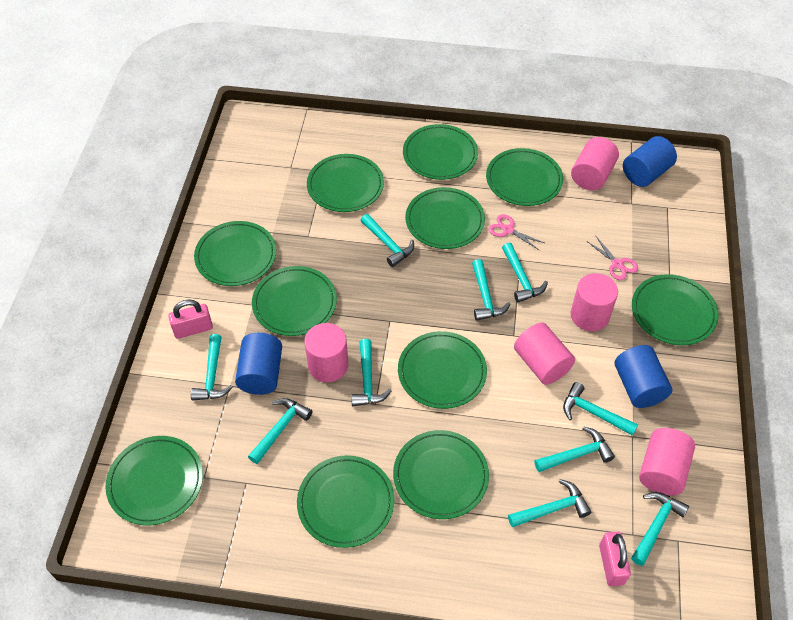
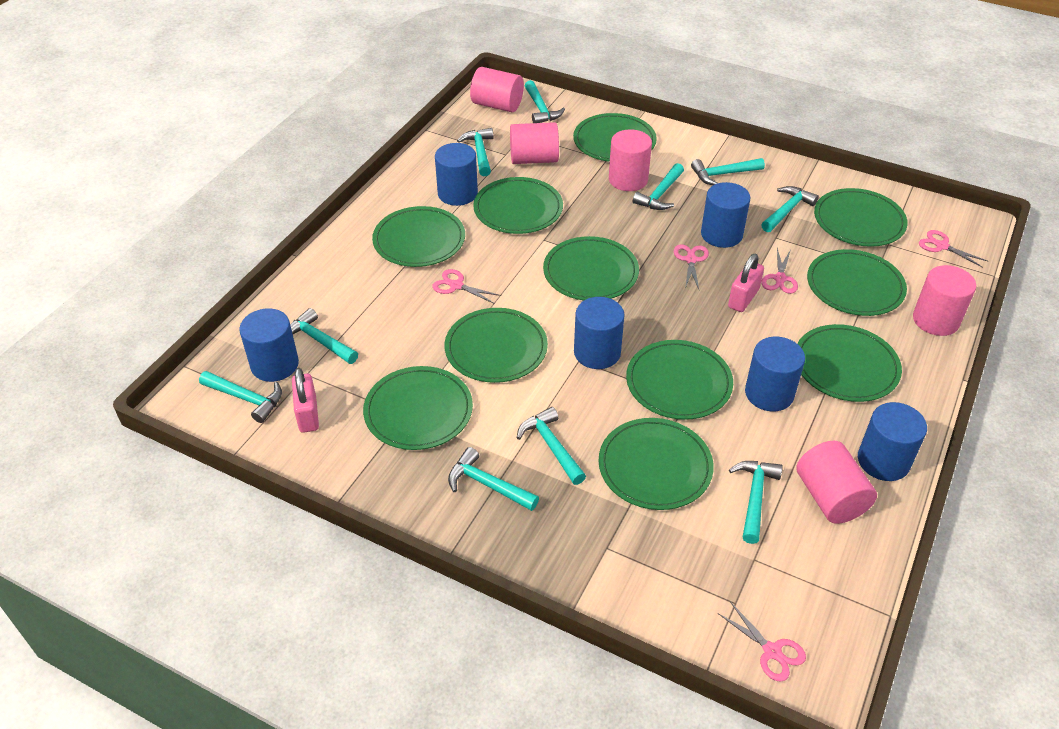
blue cylinder: [235,333,282,395] [615,345,672,408] [623,136,677,187] = 3 -> [239,308,299,382] [435,143,478,206] [574,297,625,369] [701,182,750,248] [745,337,805,411] [858,402,927,481] = 6
pink scissors: [489,214,544,250] [588,235,638,280] = 2 -> [432,269,501,303] [674,244,709,289] [718,603,806,682] [761,248,798,294] [919,230,987,268] = 5

